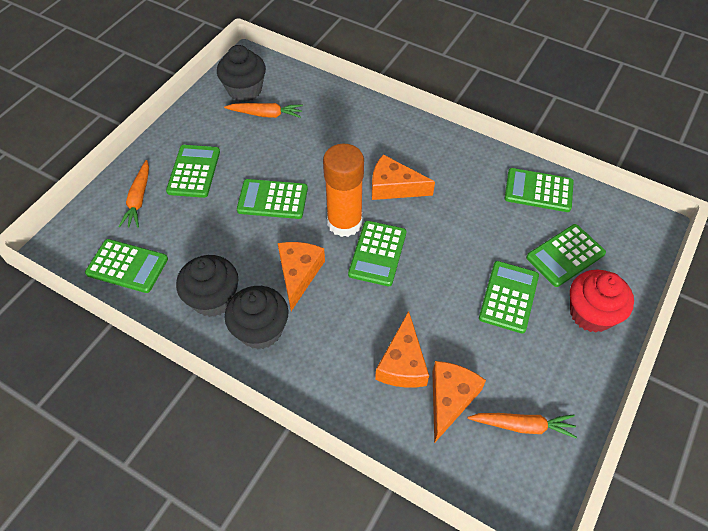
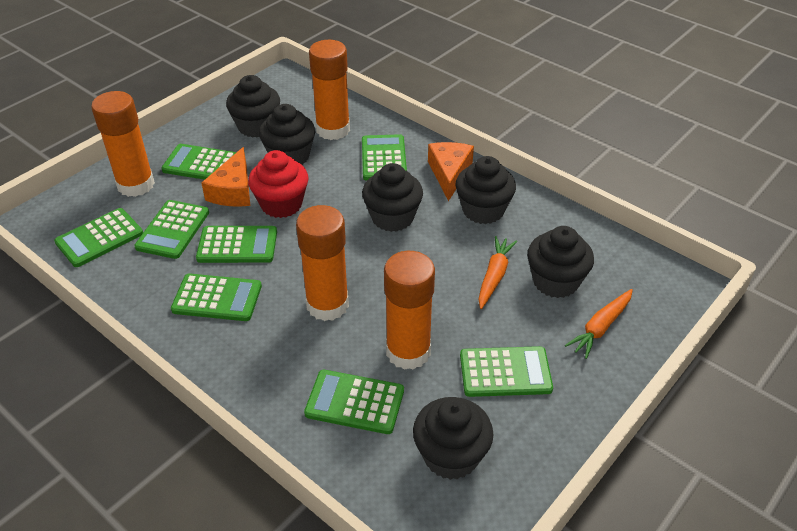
black cupcake: [176,255,238,317] [217,45,266,102] [225,286,289,349] = 3 -> [226,75,280,138] [259,104,315,165] [362,163,423,232] [413,397,494,480] [455,156,516,224] [527,226,594,298] = 6
green calculator: [85,239,168,293] [166,145,220,198] [237,179,308,219] [348,221,406,286] [479,261,539,333] [505,168,574,212] [526,224,606,287] = 7 -> [54,208,143,267] [134,200,209,259] [161,144,237,180] [171,274,262,321] [196,226,277,263] [304,370,404,434] [362,134,407,180] [460,346,553,397] = 8
orange carrot: [118,160,149,228] [224,103,303,118] [467,413,577,439] = 3 -> [478,236,517,309] [565,289,633,359] = 2
orange cheese: [278,242,325,311] [372,154,435,200] [375,311,429,388] [432,361,486,443] = 4 -> [201,147,250,207] [428,142,474,201] = 2
orange glue stick: [323,144,364,237] = 1 -> [91,91,155,197] [296,205,349,321] [309,40,350,140] [384,251,435,370] = 4

